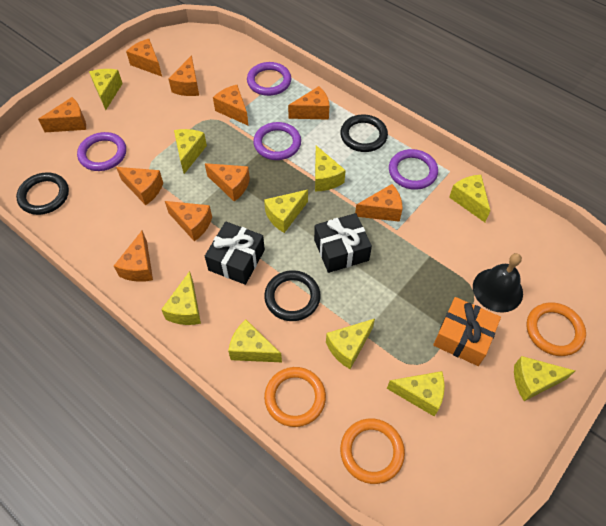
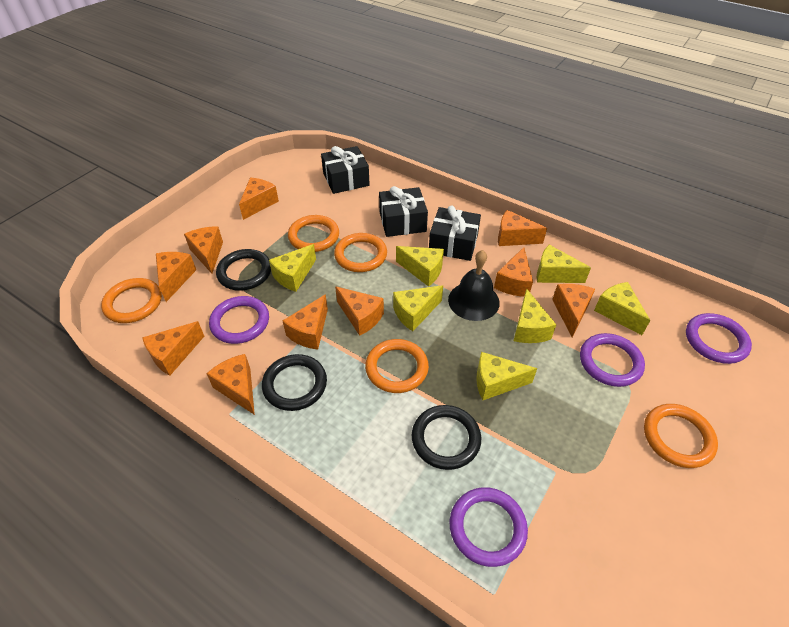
black gift: [205,221,265,285] [314,213,372,273] = 2 -> [321,146,370,194] [379,186,428,237] [429,206,481,261] = 3
orange gift: [433,297,501,366] = 1 -> none = 0
orange ring: [264,367,326,427] [340,418,405,484] [527,302,586,356] = 3 -> [101,278,162,323] [288,215,339,252] [334,233,387,272] [365,339,429,393] [644,404,718,468] = 5
yellow cheese: [89,69,123,110] [161,271,201,325] [174,129,207,174] [228,319,282,362] [264,190,308,233] [315,146,346,191] [326,319,375,369] [387,371,445,416] [449,175,490,222] [514,356,575,401] = 10 -> [269,244,316,292] [393,285,443,331] [396,246,444,287] [476,352,537,400] [514,288,557,343] [537,245,591,283] [594,282,650,335] = 7

